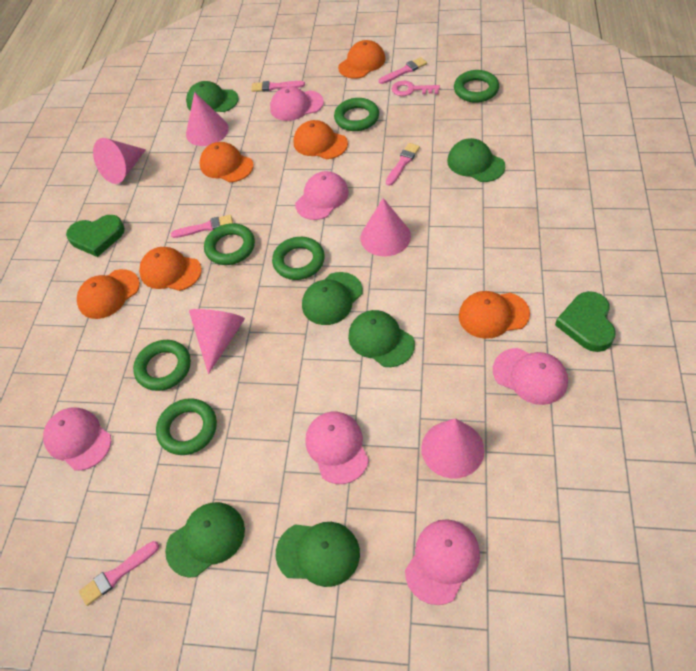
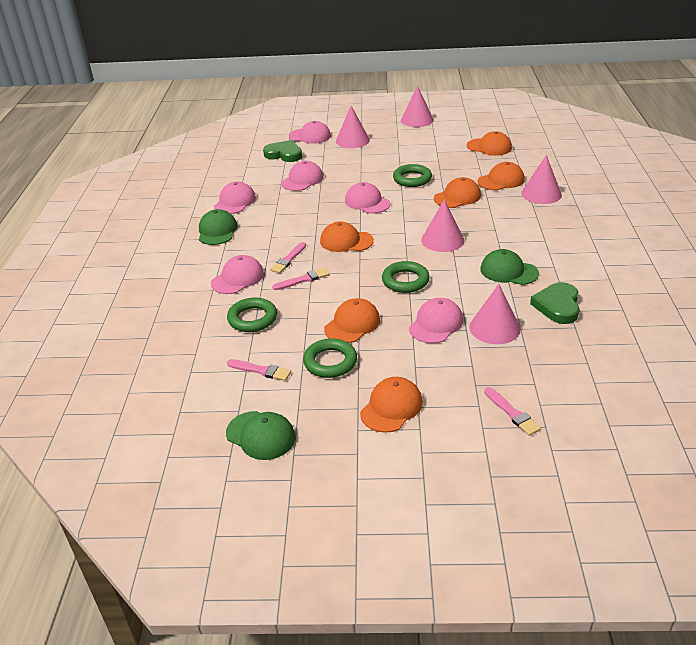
green cap: [165,502,245,578] [186,81,239,112] [276,522,360,587] [302,272,363,325] [348,310,415,367] [447,138,505,182] = 6 -> [199,209,238,245] [226,411,295,460] [480,249,539,285] = 3
green ring: [133,340,191,391] [156,398,217,455] [204,223,255,265] [272,237,325,280] [334,98,379,131] [454,70,499,103] = 6 -> [227,297,277,332] [303,338,357,378] [382,261,430,293] [393,164,432,187] = 4
pink brush: [79,541,159,606] [171,215,233,238] [251,81,305,92] [379,57,427,84] [386,143,420,186] = 5 -> [227,359,291,381] [270,242,306,273] [272,268,329,290] [484,387,541,436] = 4
pink key: [392,81,440,96] = 1 -> none = 0

